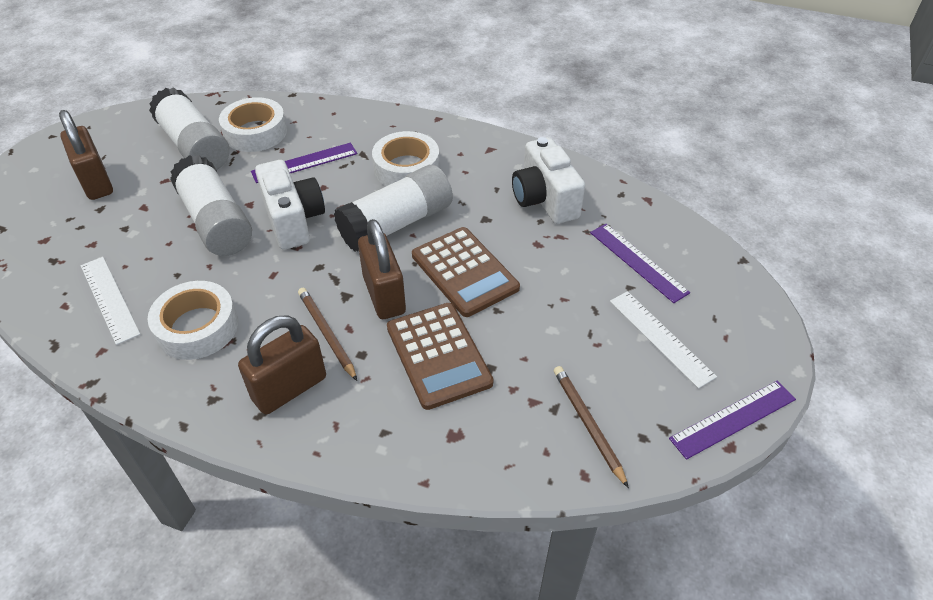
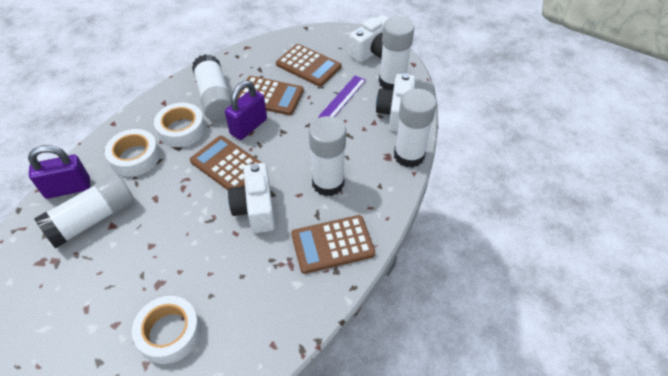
brown calculator: [387,303,494,410] [412,227,520,317] = 2 -> [190,136,262,190] [237,76,304,115] [276,44,341,87] [291,215,375,274] = 4
brown padlock: [59,110,113,200] [238,315,326,414] [358,219,406,319] = 3 -> none = 0
brown pencil: [298,288,357,381] [554,366,629,488] = 2 -> none = 0
purple padlock: none = 0 -> [28,145,90,199] [225,81,267,140] = 2
purple ruler: [251,143,357,183] [590,224,690,303] [669,381,796,460] = 3 -> [318,76,366,118] = 1
white camera: [255,160,325,250] [512,137,585,224] = 2 -> [228,163,275,233] [349,15,389,63] [376,73,415,132] = 3
white glue stick: [149,87,229,170] [170,155,252,256] [334,165,453,252] = 3 -> [34,173,134,248] [192,54,231,122] [309,116,346,196] [379,17,415,90] [394,89,437,168] = 5
white ruler: [81,257,141,345] [610,291,717,389] = 2 -> none = 0

